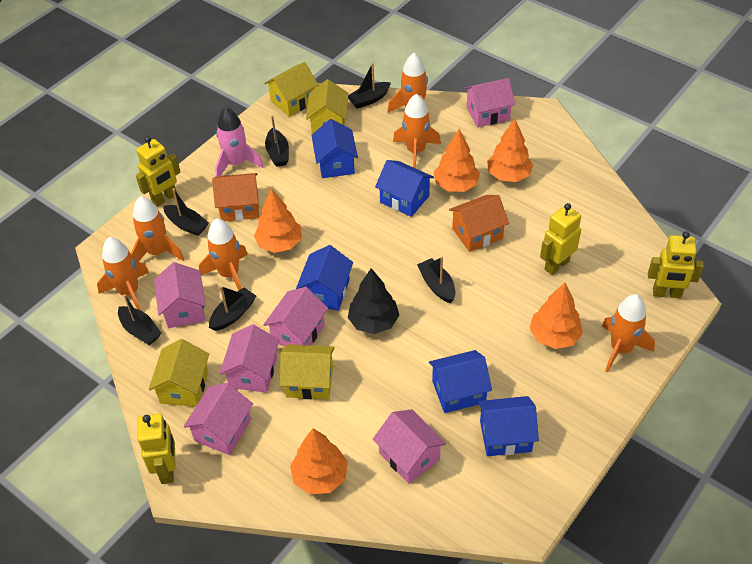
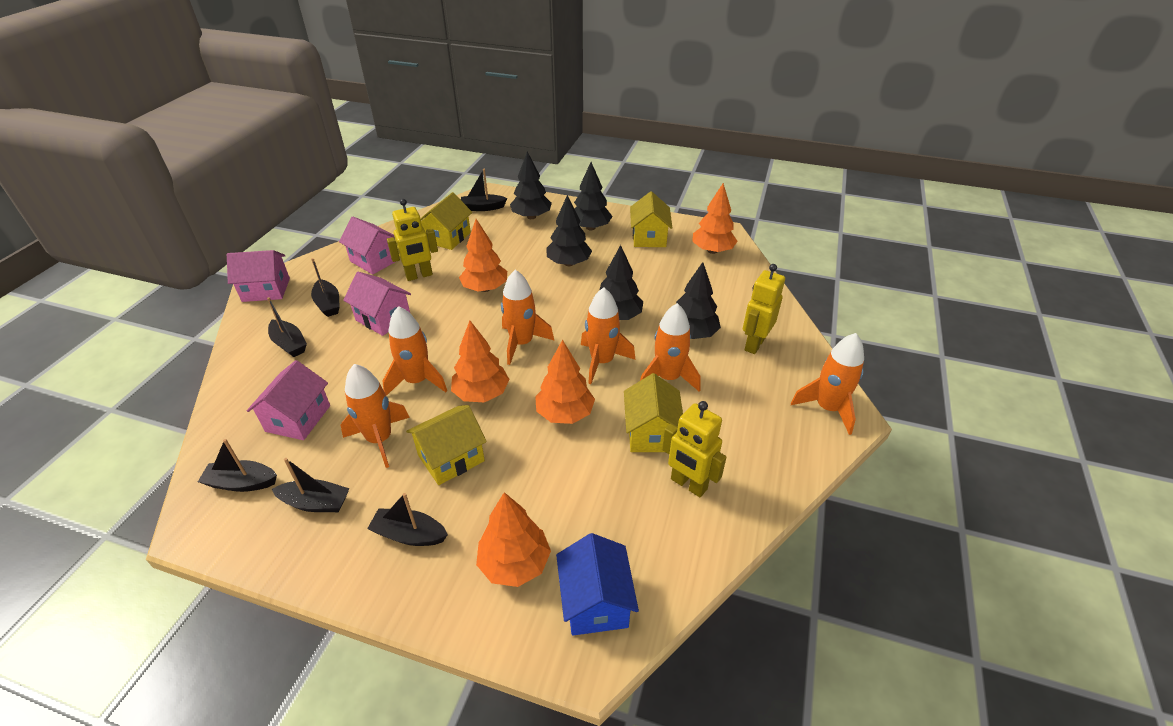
black tree: [348,268,399,334] = 1 -> [510,152,552,219] [547,195,592,266] [574,162,613,230] [600,245,643,320] [676,262,721,339] = 5
blue house: [296,245,353,311] [311,119,358,178] [375,160,434,217] [429,350,492,413] [478,396,539,456] = 5 -> [556,533,639,636] = 1
orange house: [212,173,259,221] [449,195,509,252] = 2 -> none = 0
pink house: [154,262,206,328] [183,383,253,455] [220,324,279,393] [263,287,328,347] [373,409,446,484] [464,78,515,127] = 6 -> [227,250,290,302] [247,360,330,440] [339,216,395,275] [343,272,411,336] = 4
pink rocket: [215,107,264,177] = 1 -> none = 0
yellow robot: [136,136,181,207] [137,413,175,484] [540,203,581,275] [648,231,704,298] = 4 -> [387,199,438,281] [662,401,726,497] [743,264,785,354] = 3

